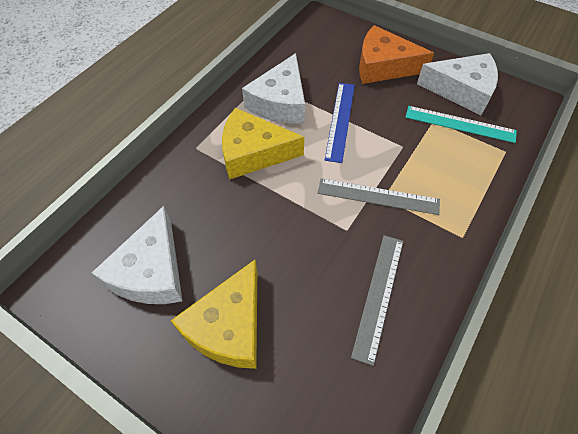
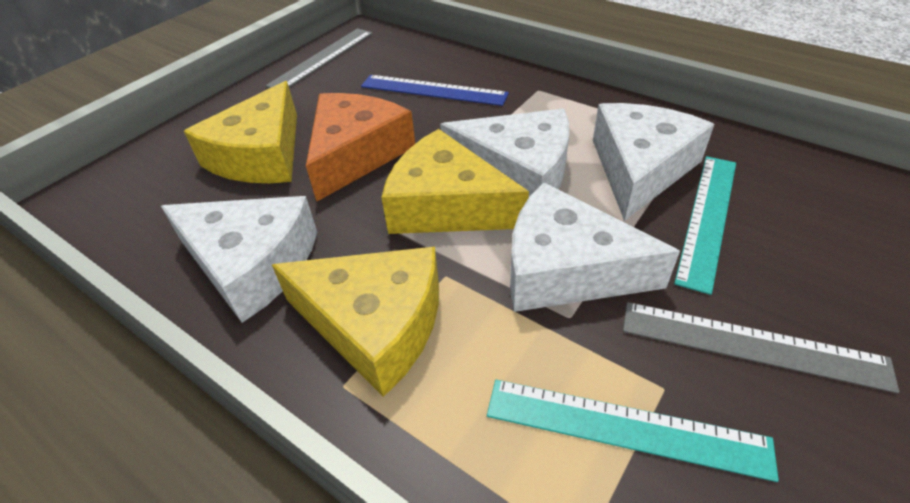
turquoise ruler: [405,106,517,143] = 1 -> [487,380,779,482] [674,156,736,295] = 2
white cheese: [92,206,183,304] [242,53,305,124] [417,53,498,116] = 3 -> [161,196,317,323] [440,109,569,197] [510,182,680,312] [593,103,715,221] = 4
yellow cheese: [171,260,257,369] [222,108,304,180] = 2 -> [184,81,297,183] [272,247,439,397] [381,129,529,234] = 3

